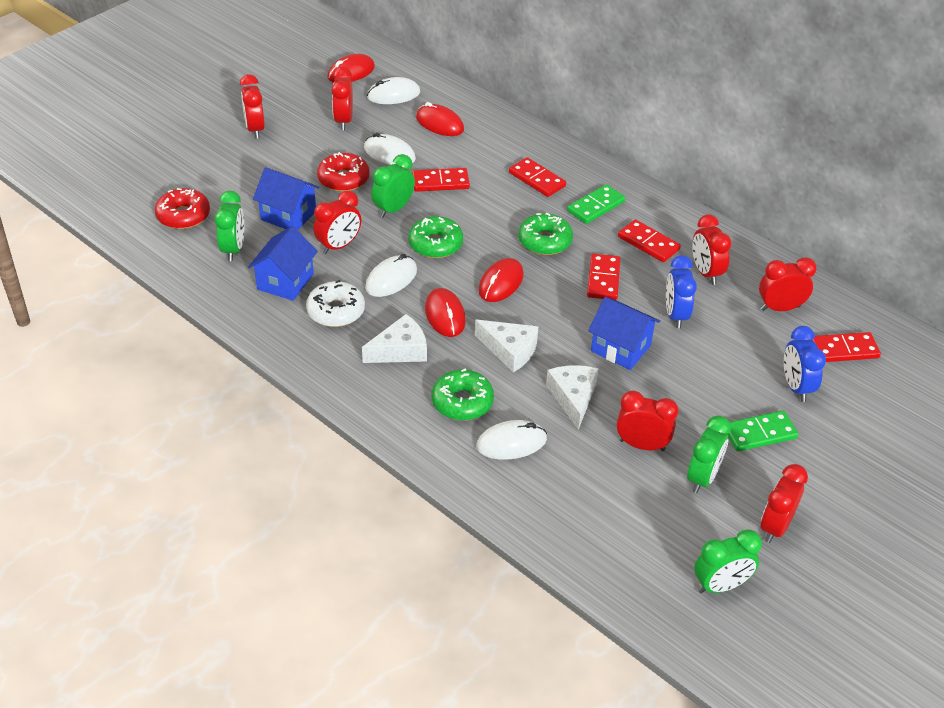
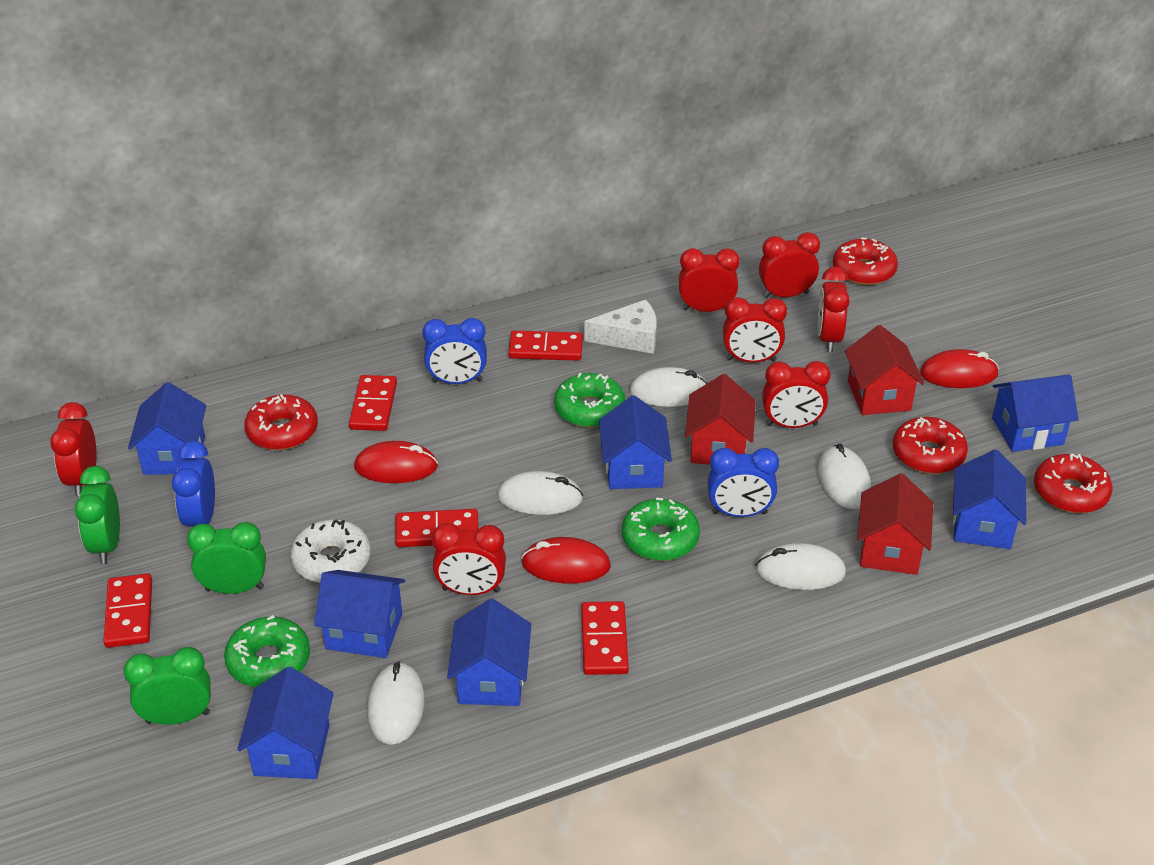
blue clock: [666,255,697,328] [784,326,826,402] = 2 -> [172,441,215,527] [422,318,487,384] [708,448,779,517] = 3
blue house: [248,226,318,301] [253,167,320,230] [588,297,660,370] = 3 -> [128,382,206,475] [237,667,334,779] [314,570,405,658] [447,599,531,706] [599,395,672,489] [953,450,1026,549] [992,374,1079,452] = 7
green clock: [215,191,244,261] [371,154,415,218] [687,415,731,493] [694,529,762,594] = 4 -> [74,466,120,564] [123,647,211,725] [187,522,266,594] = 3
green domino: [567,184,625,224] [726,411,798,451] = 2 -> none = 0
red donut: [155,188,210,229] [317,152,370,192] = 2 -> [244,394,318,450] [833,237,898,285] [893,417,968,474] [1034,453,1112,513] = 4
red house: none = 0 -> [685,374,756,465] [845,325,924,415] [857,473,933,575] = 3
red mouse: [327,54,375,82] [416,102,464,136] [425,288,466,337] [478,258,524,302] = 4 -> [354,441,438,483] [521,537,611,584] [920,349,999,388] = 3
white cheese: [362,314,427,363] [475,320,538,372] [546,365,599,430] = 3 -> [584,300,657,354] = 1
white mouse: [364,133,416,165] [365,254,417,297] [367,77,420,104] [476,420,547,460] = 4 -> [367,661,425,745] [497,471,583,515] [630,367,707,407] [756,543,846,590] [818,444,871,509] = 5

